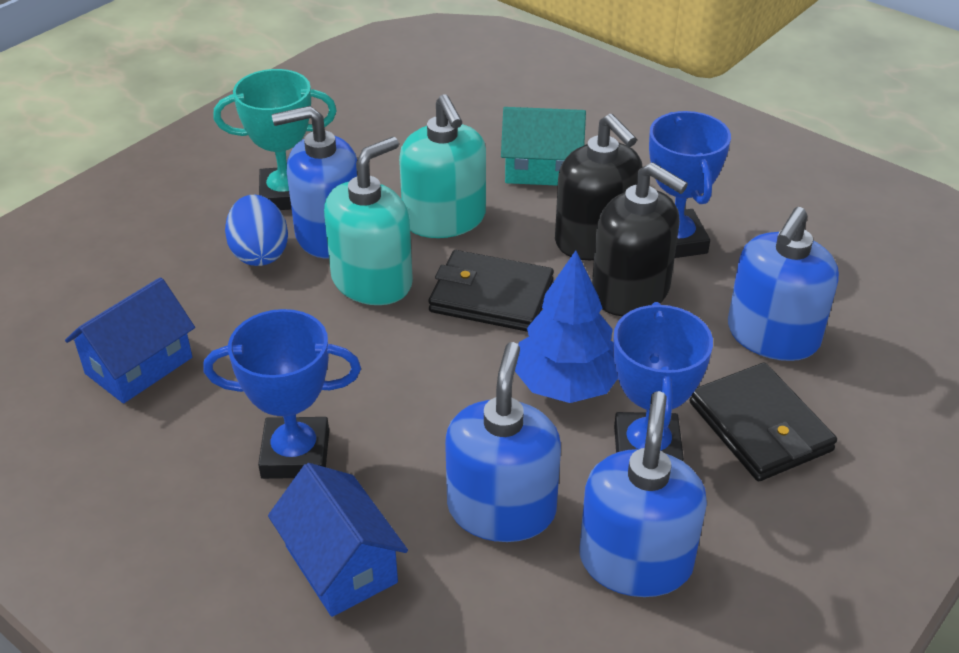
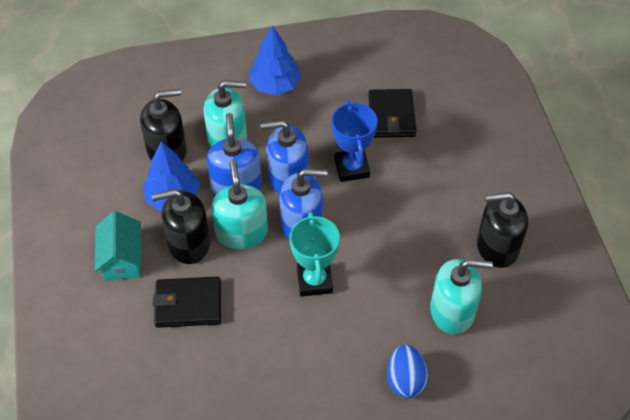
black soap dispenser: [555,114,642,260] [592,162,688,316] = 2 -> [140,89,187,162] [152,189,210,264] [477,192,528,268] = 3
blue house: [65,277,195,403] [268,463,408,617] = 2 -> none = 0
blue soap dispenser: [272,106,357,259] [445,342,561,542] [580,391,707,597] [728,207,839,361] = 4 -> [207,113,262,195] [260,120,308,194] [279,169,327,241] = 3
blue tree: [515,251,618,403] = 1 -> [143,141,200,211] [249,26,301,95] = 2
blue trophy: [203,309,361,479] [613,302,713,462] [649,111,731,258] = 3 -> [331,101,378,182] = 1
turquoise soap dispenser: [324,137,413,305] [399,94,486,238] = 2 -> [204,80,247,148] [212,160,268,250] [430,259,493,334] = 3

